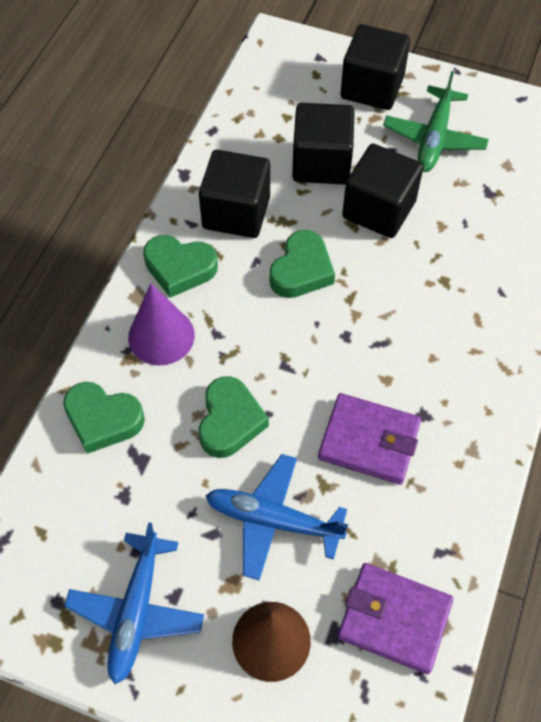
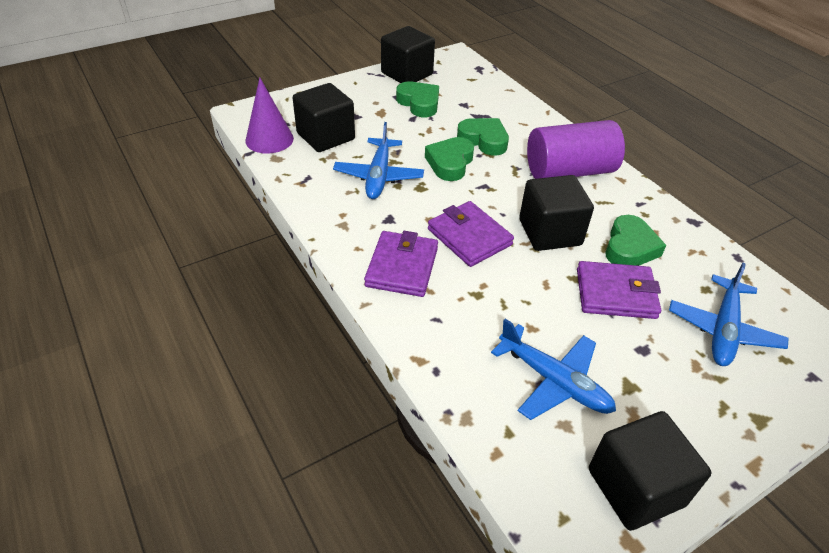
blue plane: [64,522,204,684] [206,454,348,580] = 2 -> [333,122,424,199] [491,319,616,420] [669,263,789,366] = 3
brown cone: [232,602,311,682] = 1 -> none = 0
green plane: [383,71,489,172] = 1 -> none = 0
purple cylinder: none = 0 -> [527,120,625,179] = 1
purple wallet: [318,393,421,485] [338,563,453,674] = 2 -> [364,231,438,297] [428,201,514,267] [577,261,661,319] = 3

